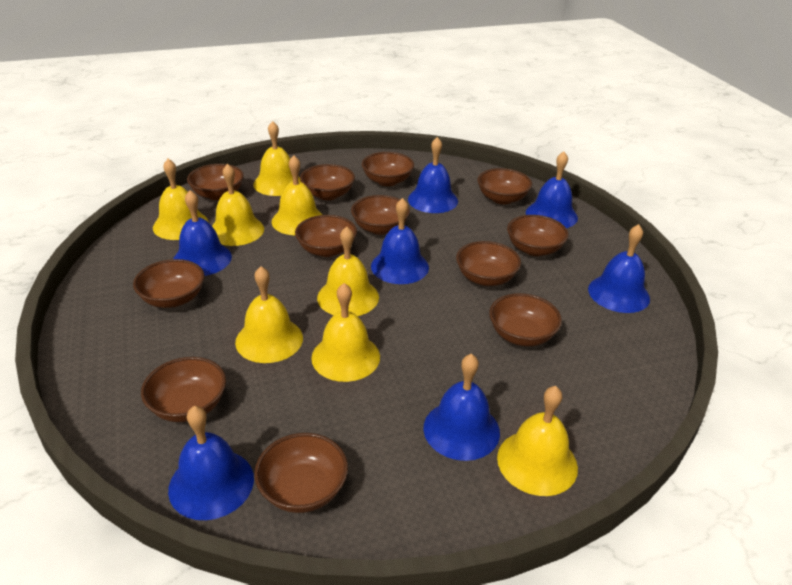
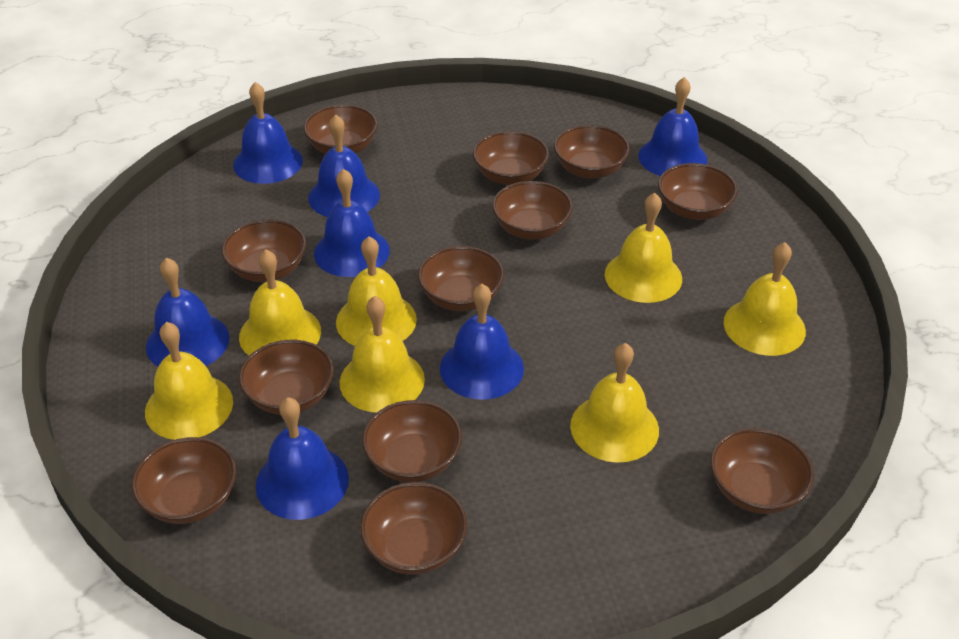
yellow bell: [153,159,209,240] [212,164,264,246] [235,266,303,363] [253,121,301,196] [272,155,323,235] [311,283,380,382] [317,226,379,316] [497,386,578,496] = 8 -> [145,322,233,440] [239,249,321,356] [336,236,417,346] [340,296,425,413] [570,343,659,463] [605,193,682,303] [723,242,806,356] = 7

